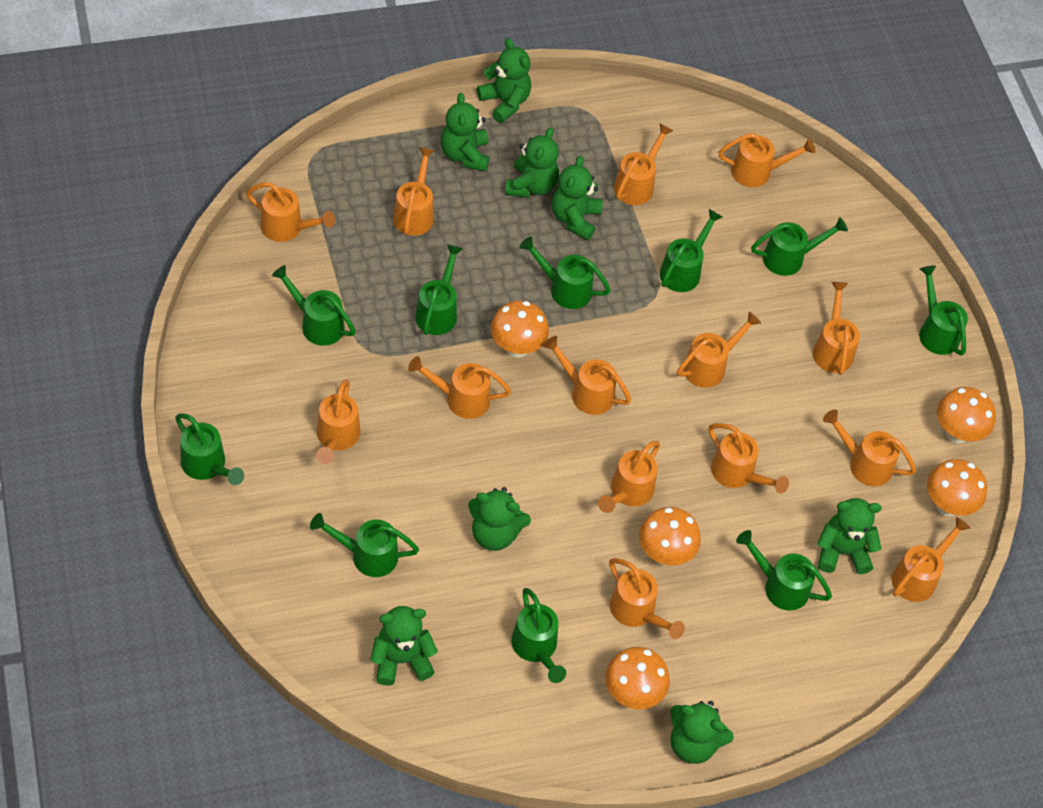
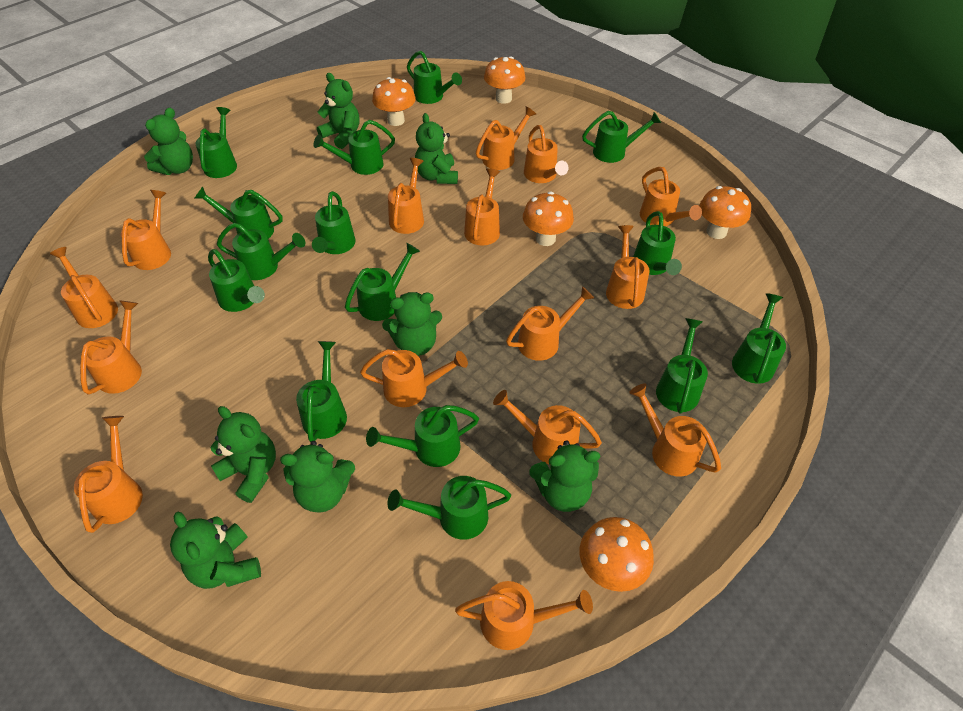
green watering can: [175,413,244,485] [272,265,356,346] [310,513,419,577] [415,244,463,335] [511,588,566,683] [519,236,611,309] [660,209,722,292] [736,530,832,611] [751,217,848,276] [919,265,968,356] = 10 -> [194,186,283,239] [196,107,237,178] [208,249,265,312] [217,223,305,280] [296,341,347,442] [312,191,355,254] [314,120,395,175] [345,243,420,321] [366,405,479,467] [387,476,511,540] [407,51,462,104] [582,111,661,163] [633,211,682,275] [656,318,708,414] [732,293,786,384] = 15
orange watering can: [246,182,335,242] [316,380,360,464] [393,147,435,236] [408,356,511,419] [543,336,632,415] [598,441,660,513] [609,558,685,639] [614,123,673,205] [677,311,761,388] [709,423,789,494] [718,133,815,187] [813,282,860,375] [823,409,916,486] [892,517,970,602] = 14 -> [50,247,118,328] [74,416,143,533] [80,301,142,394] [121,190,171,270] [360,349,468,407] [388,158,424,234] [455,581,593,650] [464,168,500,245] [476,106,536,170] [493,390,602,465] [506,286,594,361] [524,125,569,183] [606,225,649,309] [629,383,721,477] [640,167,702,226] = 15

